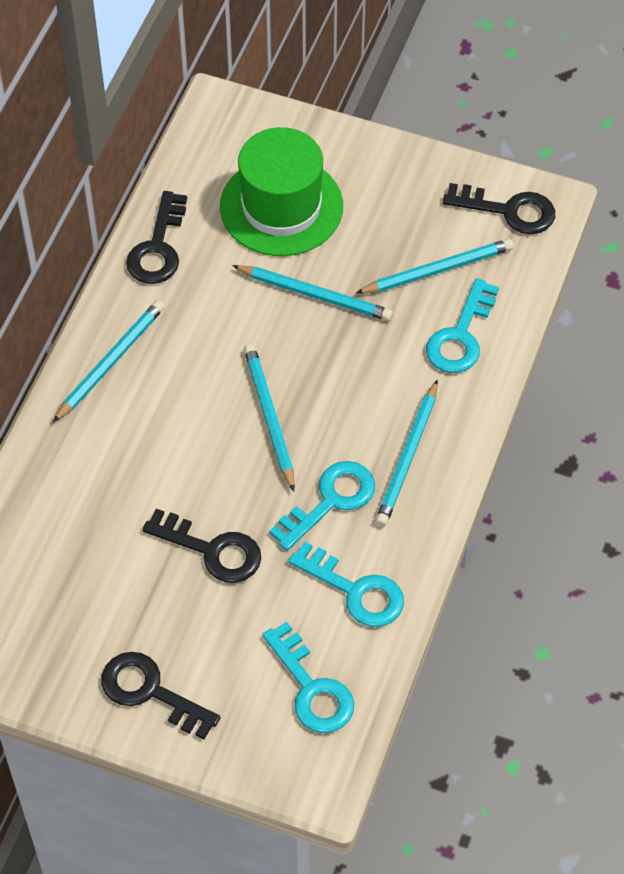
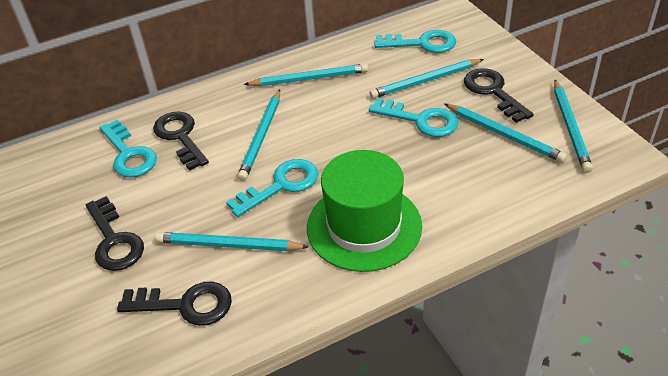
turquoise pencil: [53,300,165,422] [232,265,393,321] [244,344,295,492] [356,239,514,294] [375,379,438,527] = 5 -> [155,232,309,251] [237,90,280,181] [244,64,368,86] [369,59,484,99] [444,104,567,163] [554,80,593,173] = 6

